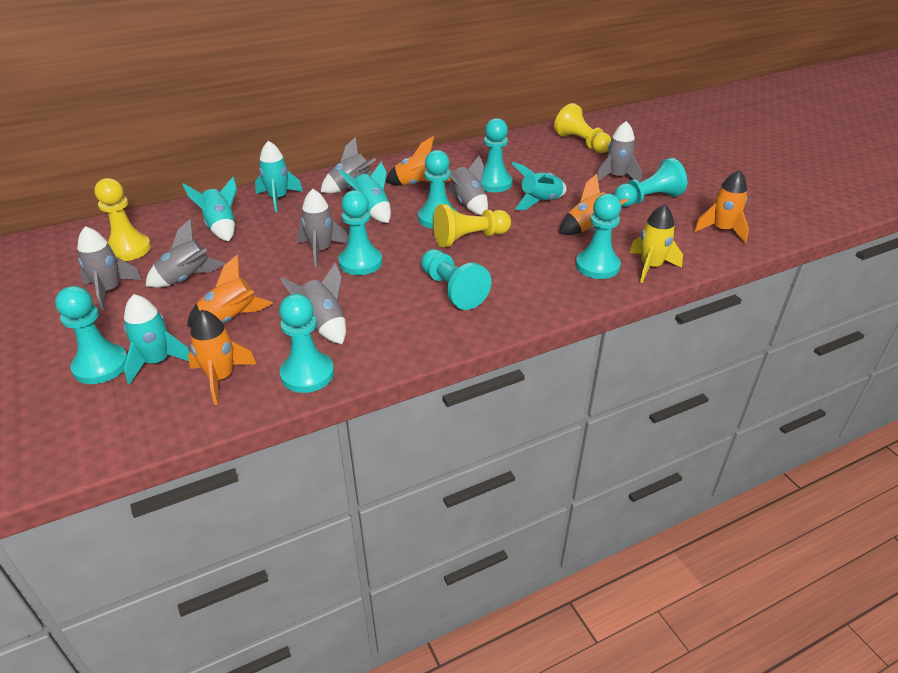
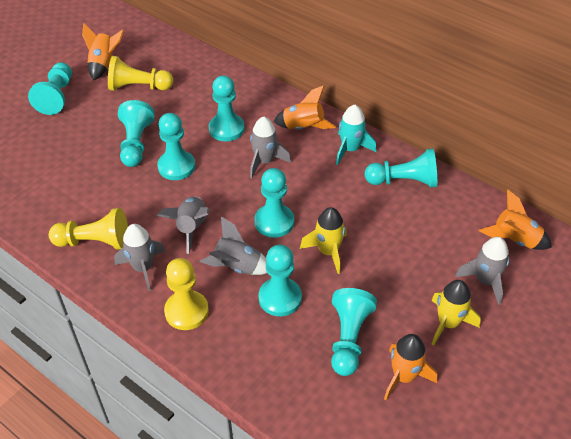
grey rocket: [77,226,142,310] [146,218,226,288] [280,262,346,344] [297,189,348,268] [321,137,376,194] [447,155,488,215] [597,121,642,183] = 7 -> [114,224,165,291] [157,197,210,254] [200,217,267,275] [250,116,291,178] [455,237,509,305] = 5
orange rocket: [187,255,273,327] [188,310,256,405] [385,136,450,186] [559,174,628,235] [694,170,749,243] = 5 -> [82,23,124,80] [274,85,336,130] [384,334,437,400] [479,190,552,250] = 4
turquoise rocket: [124,294,190,384] [182,177,237,241] [255,141,303,212] [339,162,391,223] [512,162,567,210] = 5 -> [336,105,376,165] = 1
yellow rocket: [629,204,683,283] = 1 -> [300,207,347,274] [431,280,481,346] = 2

